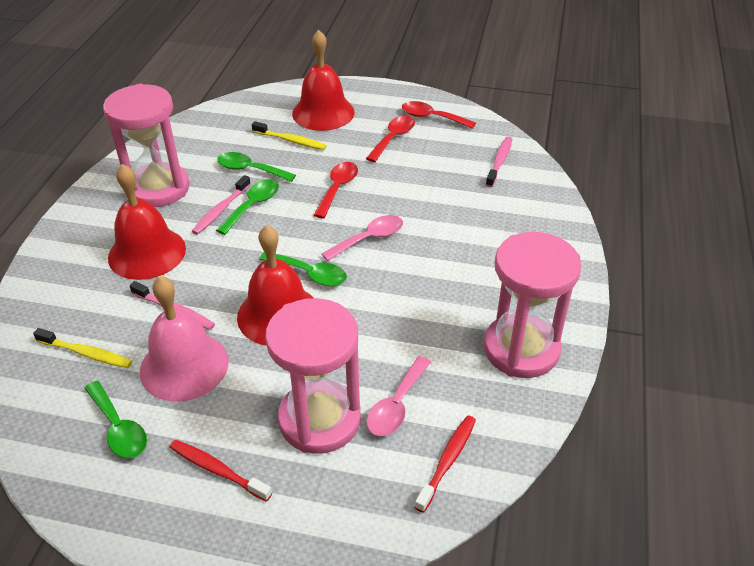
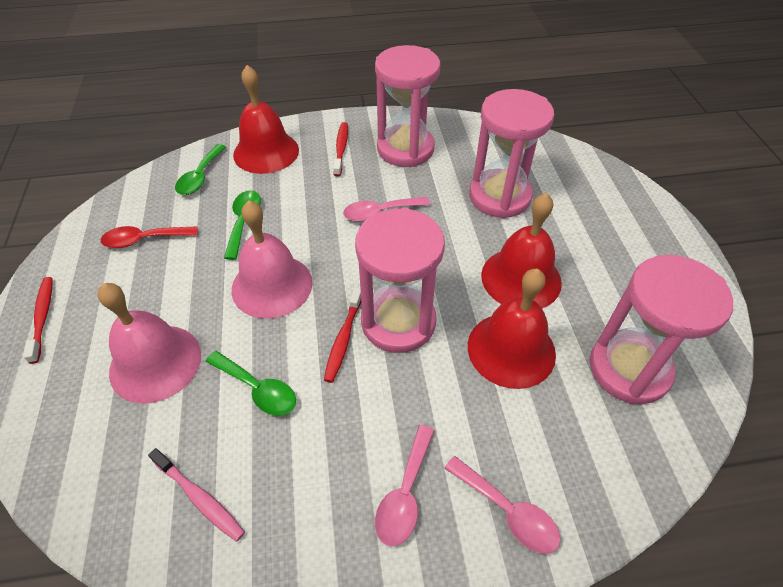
green spoon: [84,381,147,458] [216,179,279,235] [217,152,296,182] [259,252,347,286] = 4 -> [175,144,226,195] [206,351,296,416] [224,190,261,260] = 3
pink bell: [140,276,229,401] = 1 -> [97,283,201,404] [232,200,313,319] = 2
pink hourglass: [103,84,190,207] [265,298,361,454] [484,232,581,378] = 3 -> [355,208,445,353] [375,45,441,167] [469,89,554,219] [590,255,733,404] = 4
pink spoon: [322,215,403,261] [366,356,431,436] = 2 -> [343,197,430,222] [375,425,435,546] [444,456,561,554] = 3
pink toothbrush: [129,281,215,330] [192,175,251,235] [486,137,512,187] = 3 -> [148,448,245,542] = 1
red spoon: [314,162,358,219] [366,115,415,162] [402,101,476,129] = 3 -> [101,226,198,248] = 1
red toothbrush: [170,440,272,502] [415,415,476,513] = 2 -> [23,277,53,364] [324,287,361,383] [333,122,348,177] = 3
yellow toothbrush: [33,328,132,368] [252,121,327,150] = 2 -> none = 0

